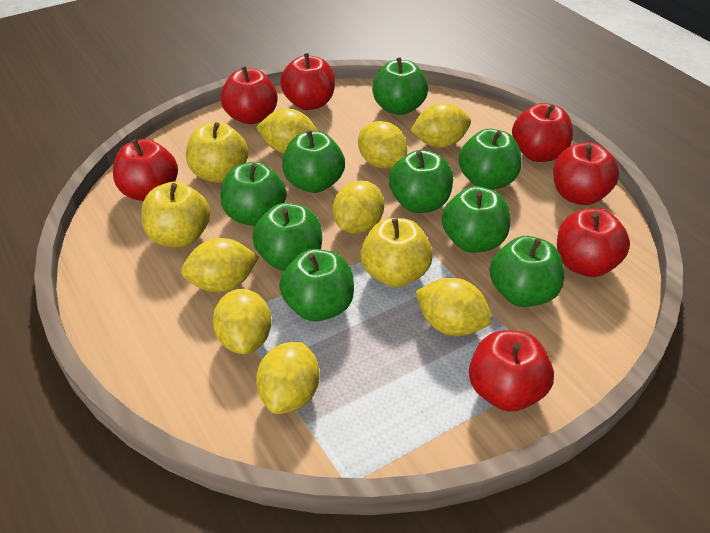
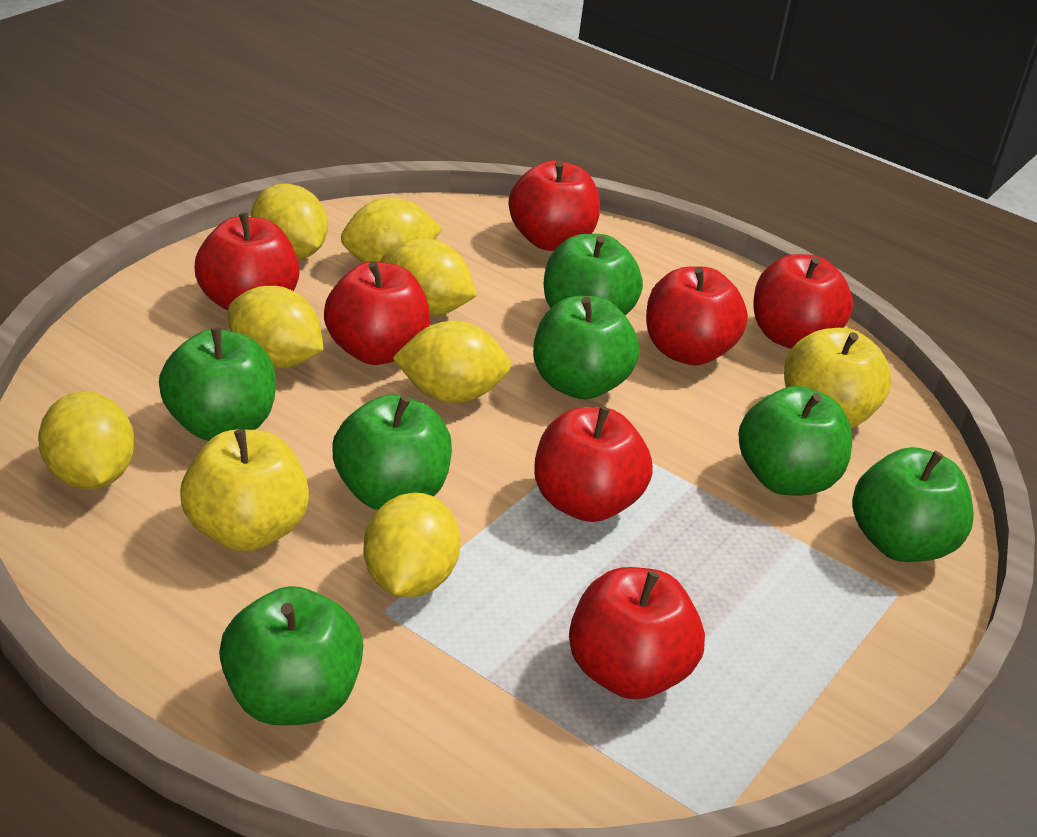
green apple: [221,162,287,226] [252,203,322,271] [279,249,354,322] [282,130,345,193] [372,58,428,115] [389,150,453,213] [442,186,510,253] [459,129,522,190] [490,236,564,307] = 9 -> [159,327,276,441] [219,586,364,726] [332,394,452,510] [533,296,640,399] [544,234,643,315] [738,386,852,496] [852,447,974,562] = 7
yellow apple: [141,181,210,247] [186,122,248,183] [360,218,433,287] = 3 -> [180,429,309,552] [784,328,891,428] = 2
yellow lemon: [181,238,259,292] [212,289,272,354] [256,109,318,153] [256,342,320,414] [333,180,384,234] [358,121,407,169] [410,103,471,148] [415,278,492,336] = 8 -> [38,392,134,490] [228,286,323,369] [251,184,328,259] [341,197,442,263] [363,493,461,597] [380,239,477,316] [392,321,511,403] = 7

